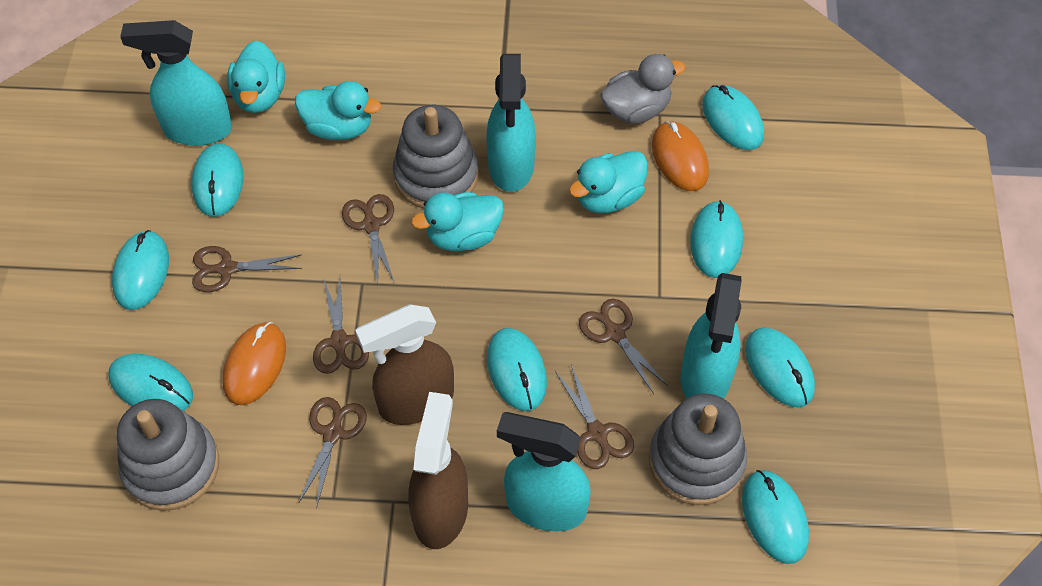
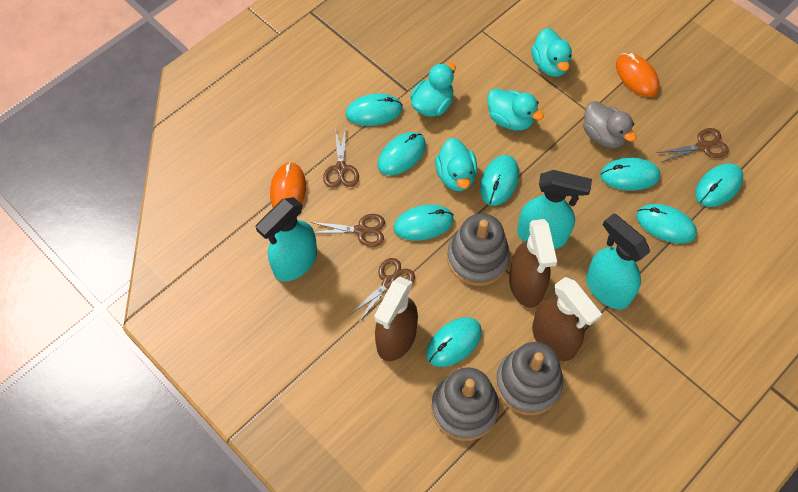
brown scissors: [192,246,302,292] [298,397,367,509] [313,277,369,374] [342,194,395,284] [555,364,634,469] [579,299,668,394] = 6 -> [310,214,385,247] [323,128,359,188] [351,258,415,322] [656,128,729,162] = 4
brown spray bottle: [355,304,454,425] [409,392,468,549] = 2 -> [374,276,418,361] [509,219,557,308] [532,277,602,361] = 3
turquoise spray bottle: [120,20,232,146] [486,54,536,192] [497,412,591,531] [681,273,742,399] = 4 -> [256,197,317,281] [517,170,592,249] [586,213,650,309] = 3

